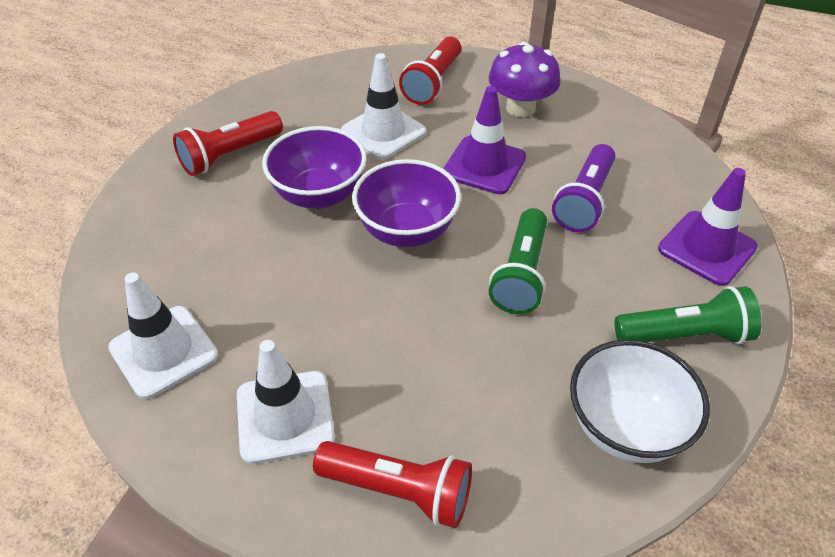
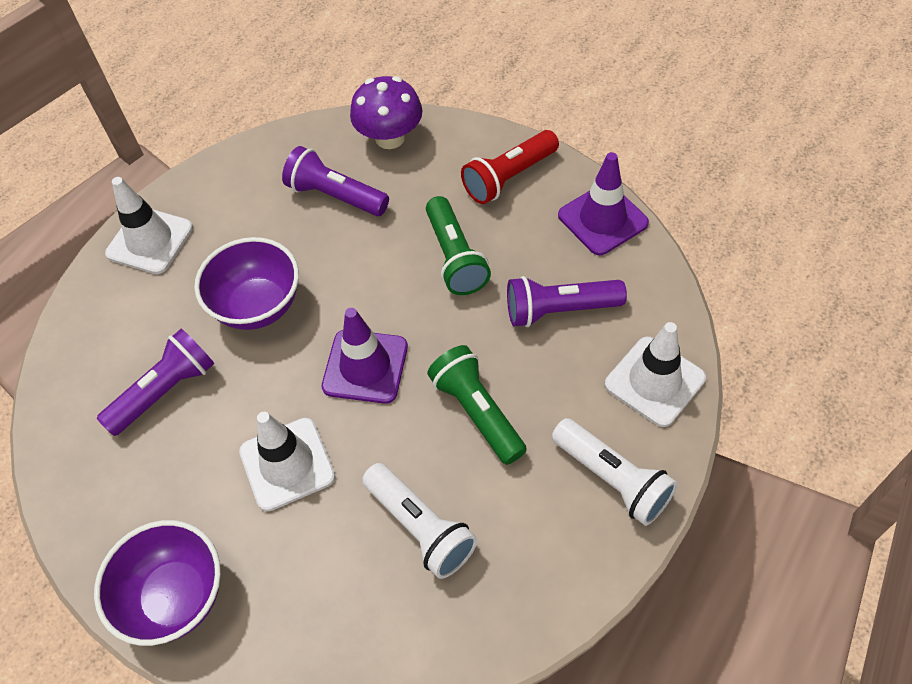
purple flashlight: [552,144,615,232] = 1 -> [97,329,215,436] [282,146,389,216] [507,276,627,327] = 3
red flashlight: [173,111,283,176] [313,441,472,528] [399,37,461,105] = 3 -> [461,130,559,204] = 1
white bowl: [570,340,710,463] = 1 -> none = 0
white flashlight: none = 0 -> [362,463,477,579] [552,418,678,526] = 2

